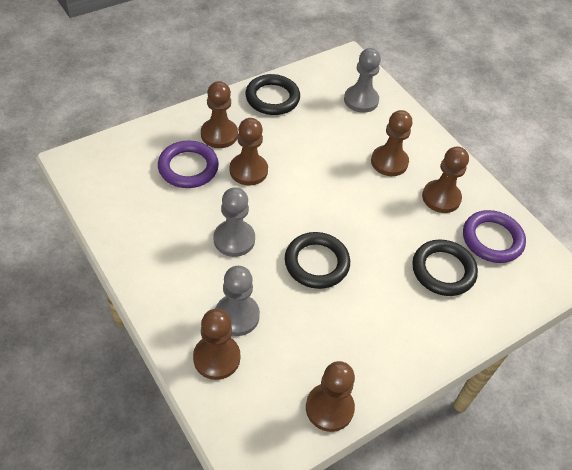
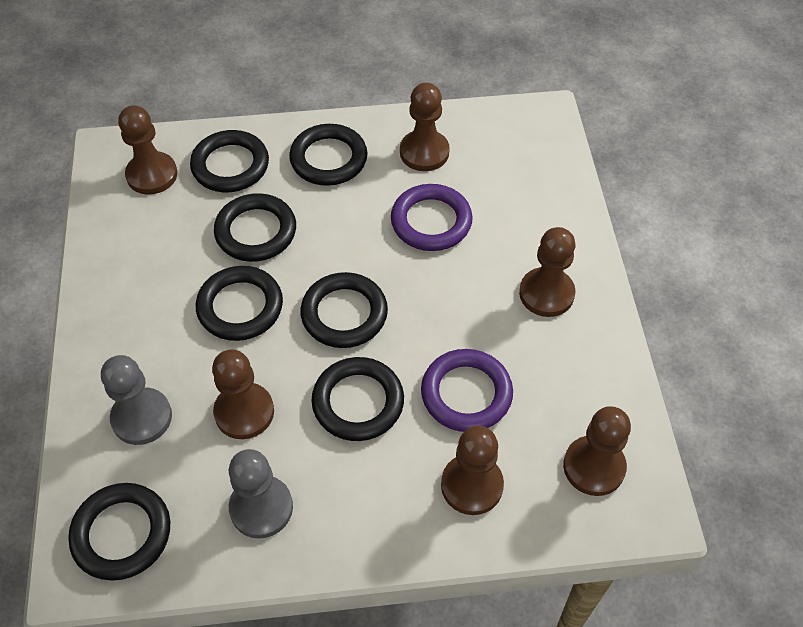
black ring: [245,74,300,115] [285,232,350,289] [412,239,478,296] = 3 -> [68,483,170,581] [190,130,269,192] [196,266,283,341] [214,193,296,262] [289,124,368,186] [300,272,388,348] [311,357,404,441] = 7
grey pawn: [214,187,255,257] [215,266,260,336] [344,48,381,113] = 3 -> [101,355,172,445] [229,449,293,539] = 2

